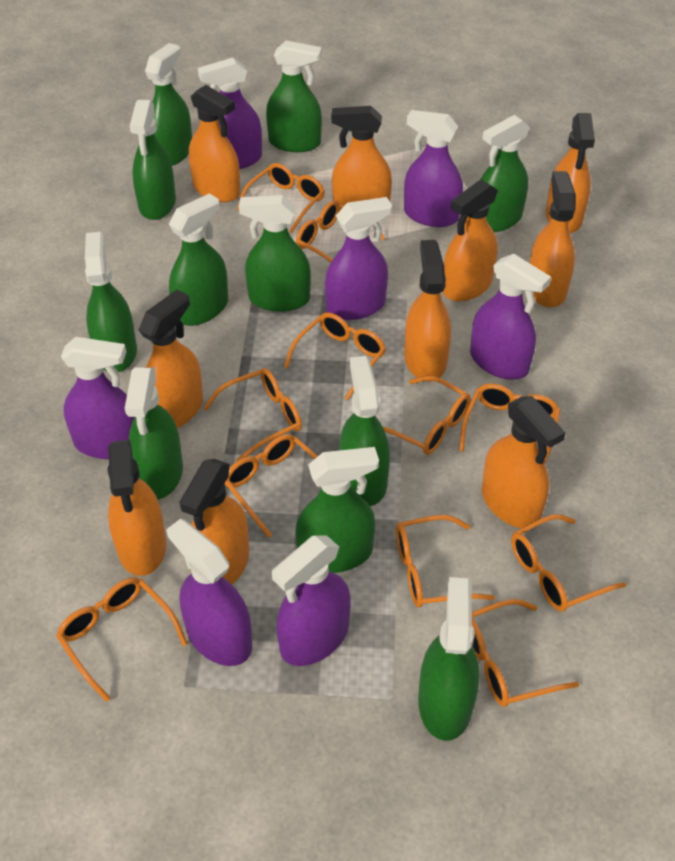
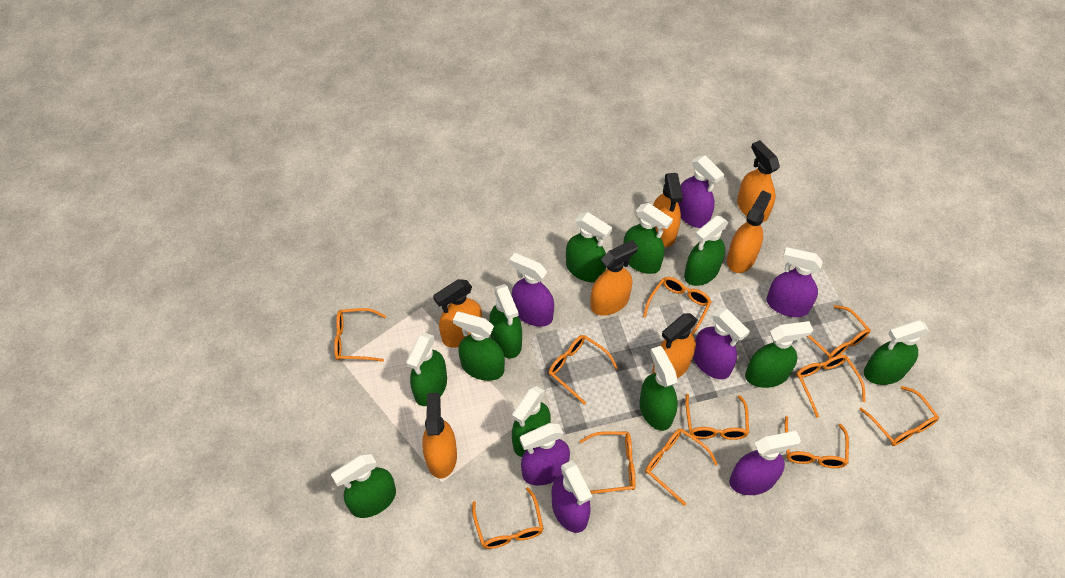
orange spray bottle: [108,440,166,576] [139,290,203,428] [179,459,249,584] [189,85,241,202] [331,106,392,210] [404,240,451,381] [442,180,498,302] [482,396,566,528] [529,171,576,308] [546,113,595,233] = 10 -> [422,393,457,479] [433,279,482,348] [590,240,638,315] [653,173,683,247] [653,313,697,378] [727,190,771,273] [737,140,780,222] = 7

